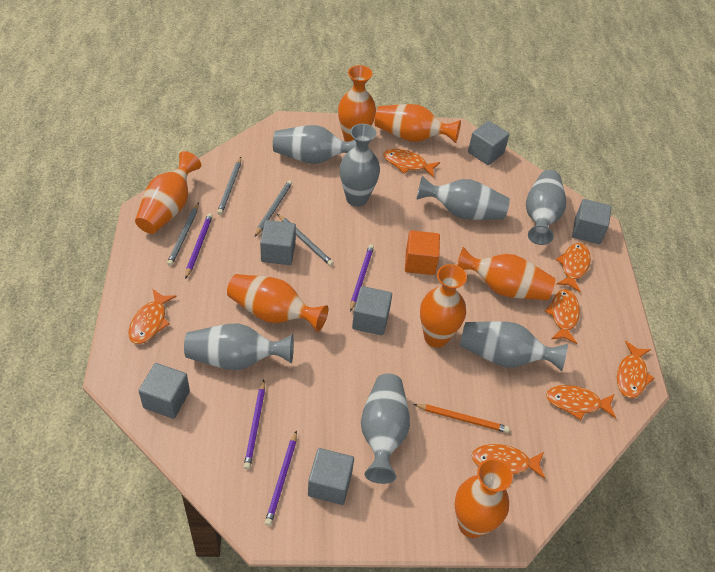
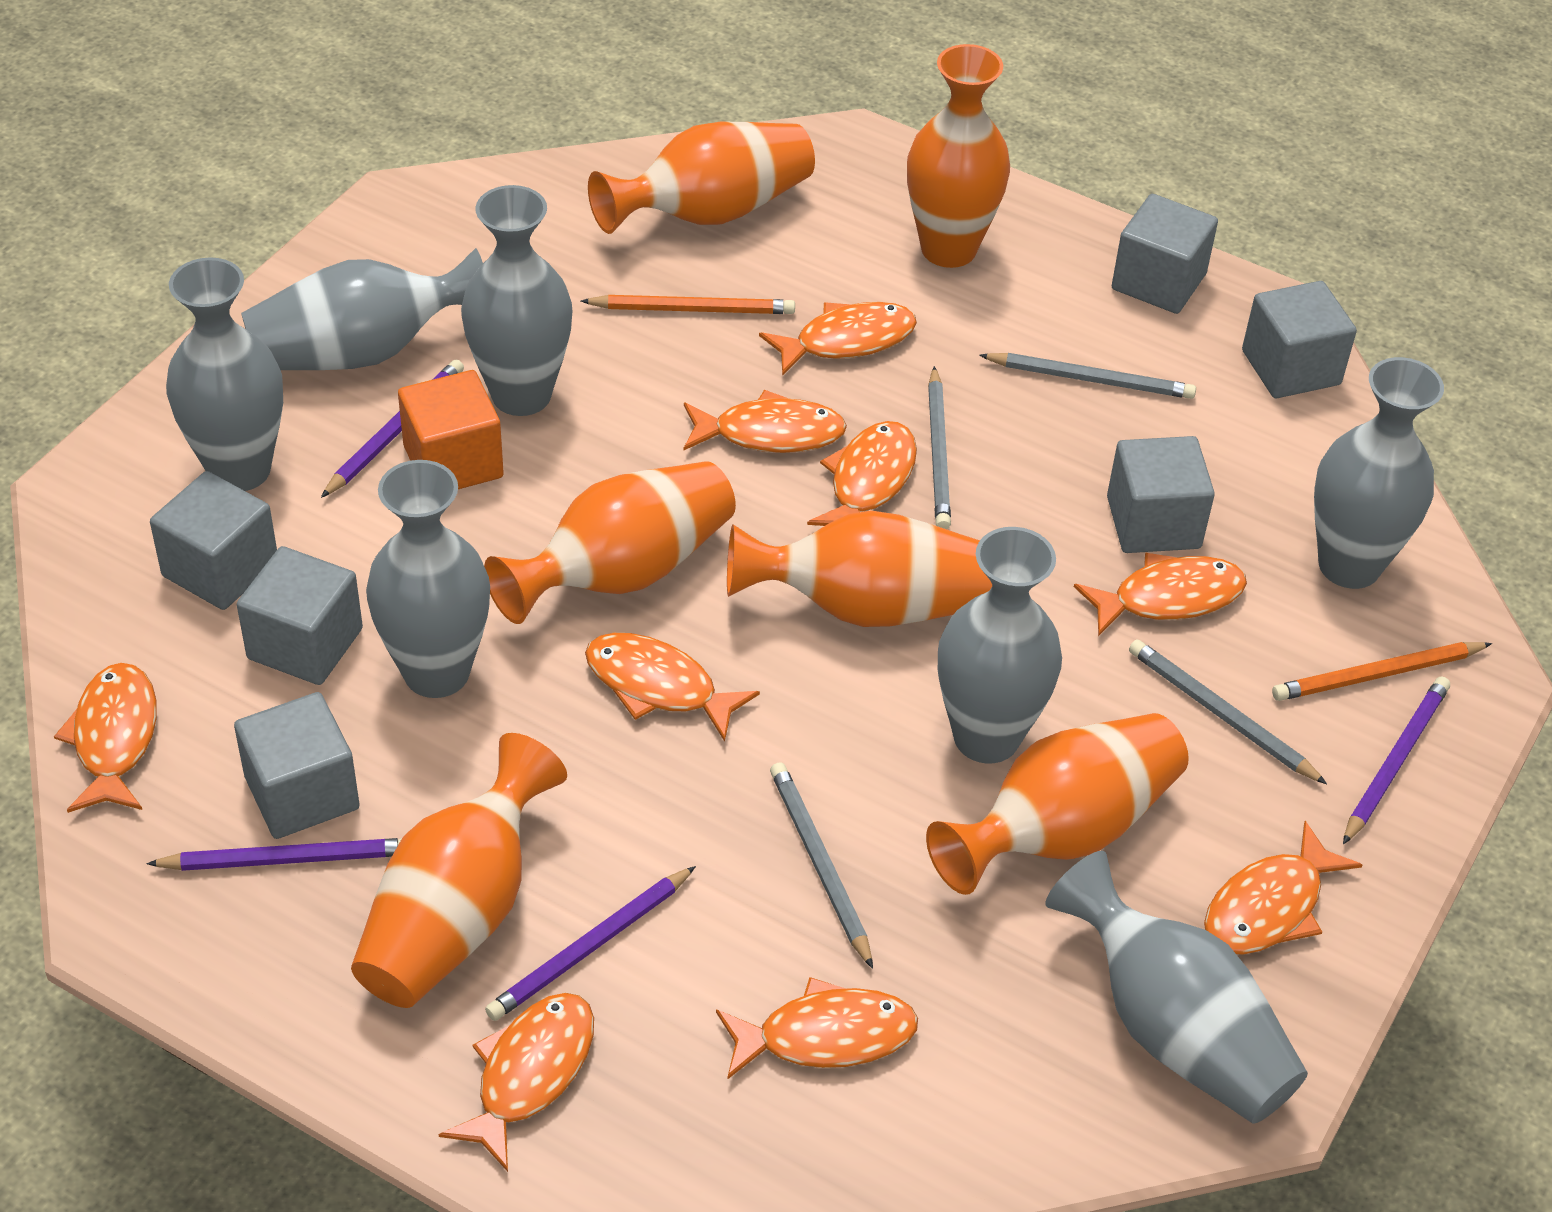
orange fish: [128,289,177,344] [383,149,440,178] [472,444,545,479] [545,289,580,344] [546,385,616,420] [556,243,591,292] [617,341,654,398] = 7 -> [54,663,157,813] [438,993,594,1172] [585,633,760,742] [684,390,847,453] [716,977,918,1080] [759,302,917,376] [807,421,917,526] [1074,552,1247,636] [1204,821,1362,955] = 9
orange pencil: [413,404,510,433] = 1 -> [581,295,795,314] [1272,642,1492,701] = 2
orange vase: [135,151,201,234] [227,274,328,332] [338,65,376,142] [375,104,461,143] [420,264,467,348] [454,458,513,538] [457,247,555,300] = 7 -> [351,733,567,1008] [484,461,736,624] [588,122,815,234] [727,511,992,627] [907,44,1010,268] [926,713,1189,895] = 6

